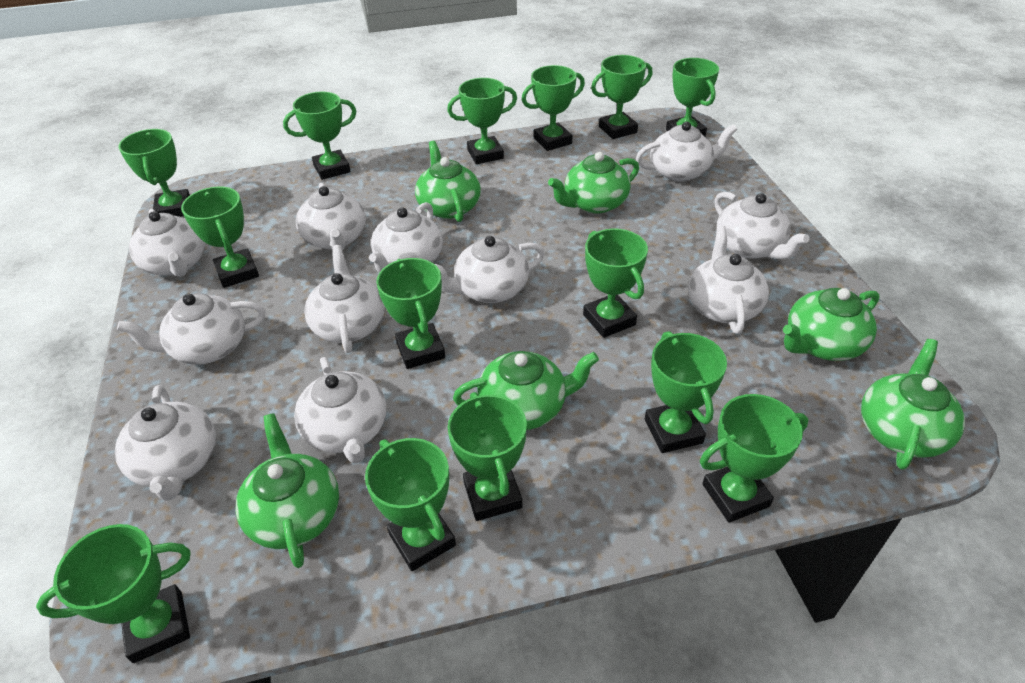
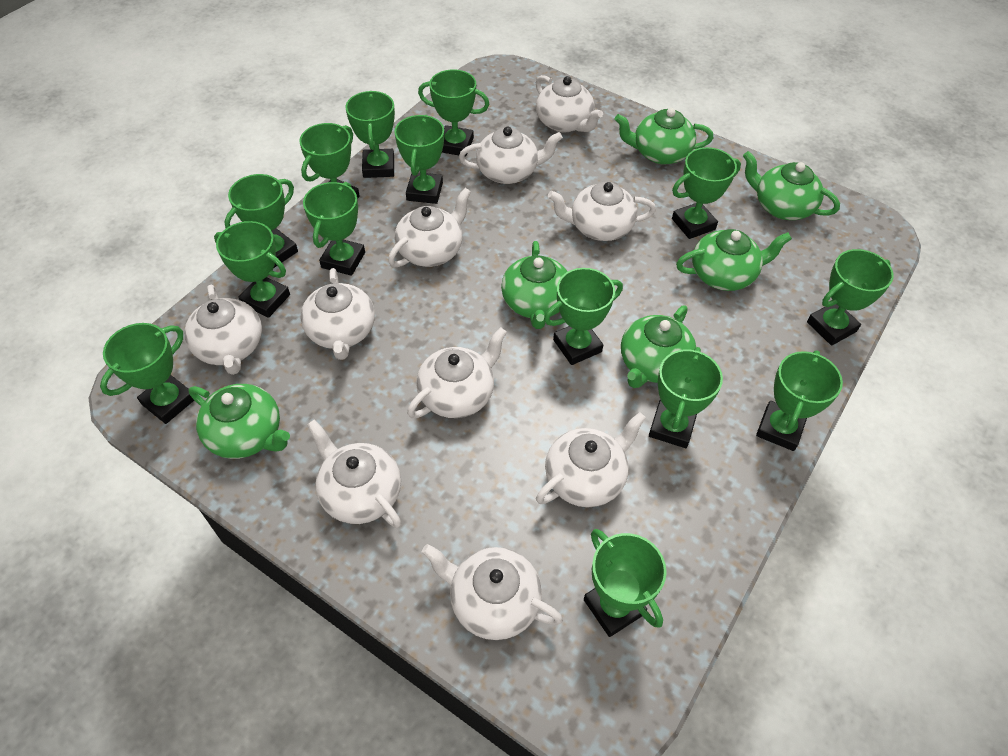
white teapot: [115,385,216,501] [117,293,265,365] [129,209,205,277] [294,357,386,464] [296,183,366,250] [304,245,385,353] [369,202,443,273] [435,236,545,303] [636,122,738,182] [688,226,769,334] [714,192,809,260] = 11 -> [184,285,262,375] [300,268,375,360] [307,419,401,528] [388,188,471,267] [407,327,507,418] [422,544,563,640] [459,127,563,184] [536,75,603,132] [536,412,646,507] [548,182,656,241] = 10

